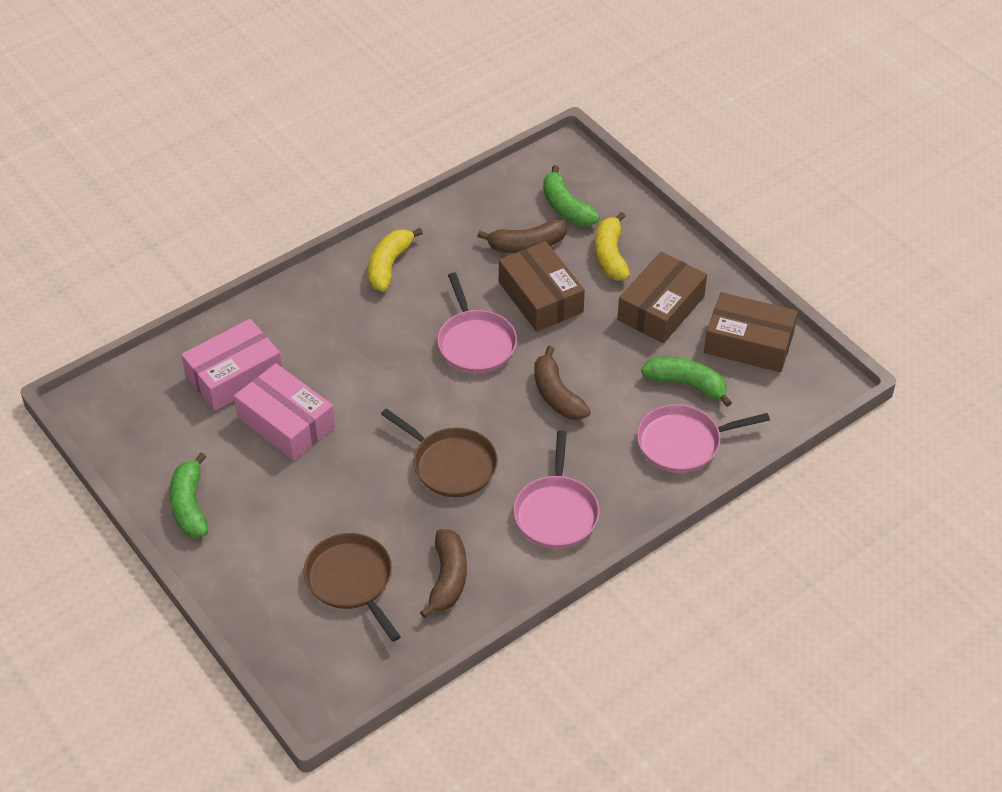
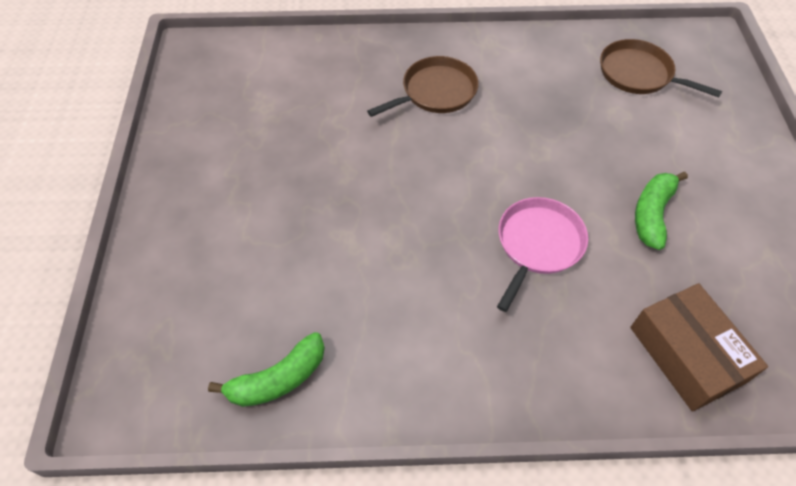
brown banana: [420,529,467,618] [478,219,567,253] [534,346,591,420] = 3 -> none = 0
brown box: [499,241,585,332] [618,252,707,343] [704,292,798,372] = 3 -> [630,283,768,412] = 1
green banana: [169,453,208,538] [543,165,600,226] [641,356,732,407] = 3 -> [208,332,325,407] [635,172,688,250] = 2
pink box: [181,319,282,411] [234,363,335,460] = 2 -> none = 0
pink pan: [437,273,517,373] [513,430,600,548] [637,404,770,473] = 3 -> [497,197,588,312] = 1
yellow banana: [368,228,423,291] [595,212,630,281] = 2 -> none = 0

